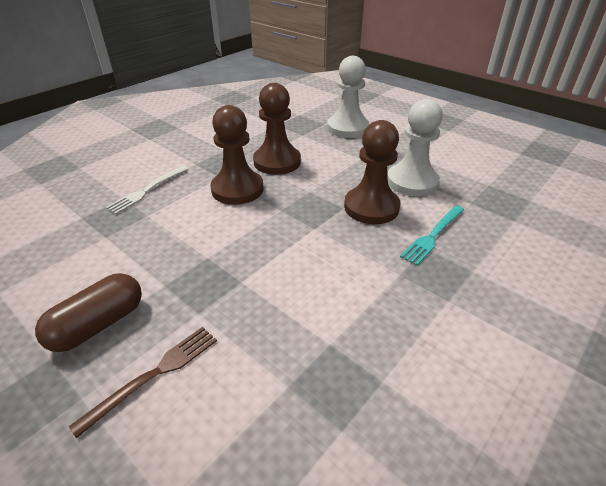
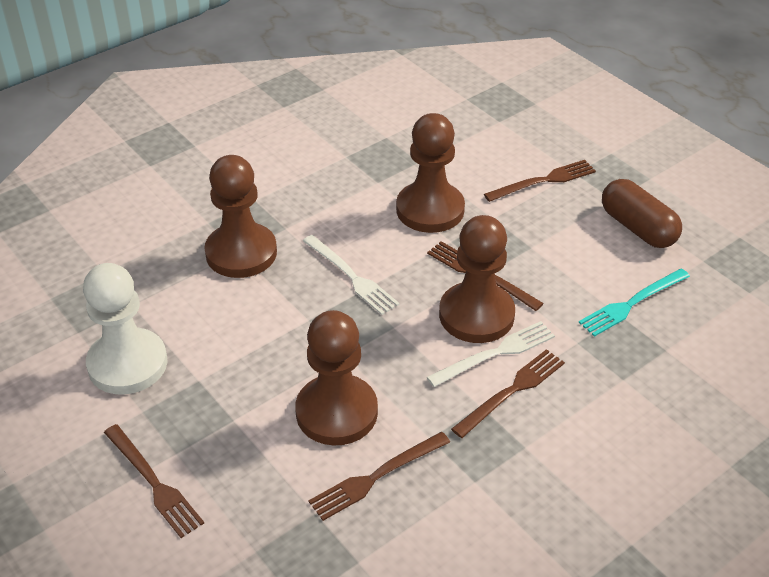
brown fork: [69,327,217,438] = 1 -> [104,424,204,538] [308,432,450,521] [427,241,544,311] [451,349,565,438] [484,160,596,202] = 5
brown pawn: [211,105,264,205] [253,83,301,175] [344,120,400,224] = 3 -> [204,155,277,278] [295,310,378,446] [396,113,465,233] [439,215,515,343] = 4
white fork: [105,165,189,214] = 1 -> [303,235,399,315] [427,321,555,387] = 2
white pawn: [327,56,369,138] [387,99,443,197] = 2 -> [83,263,167,395] = 1

